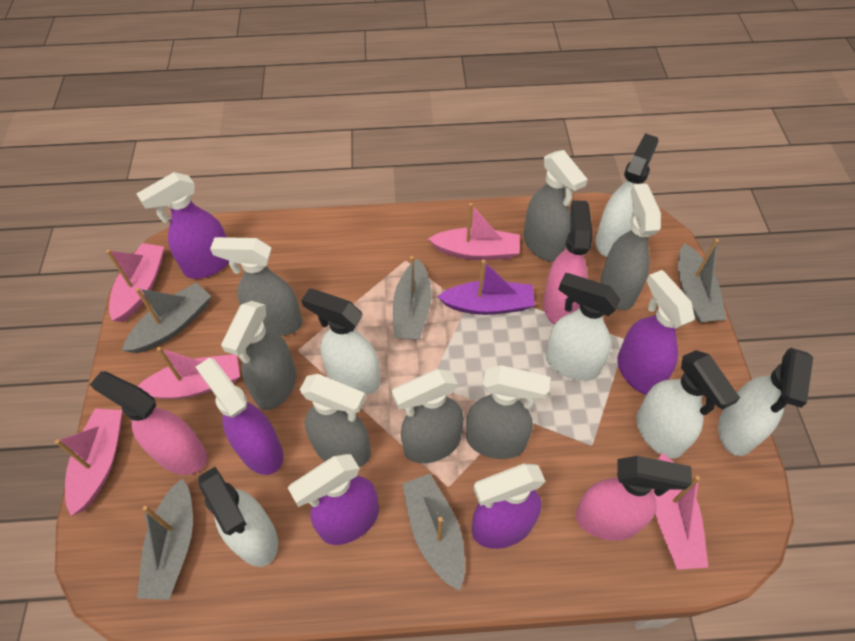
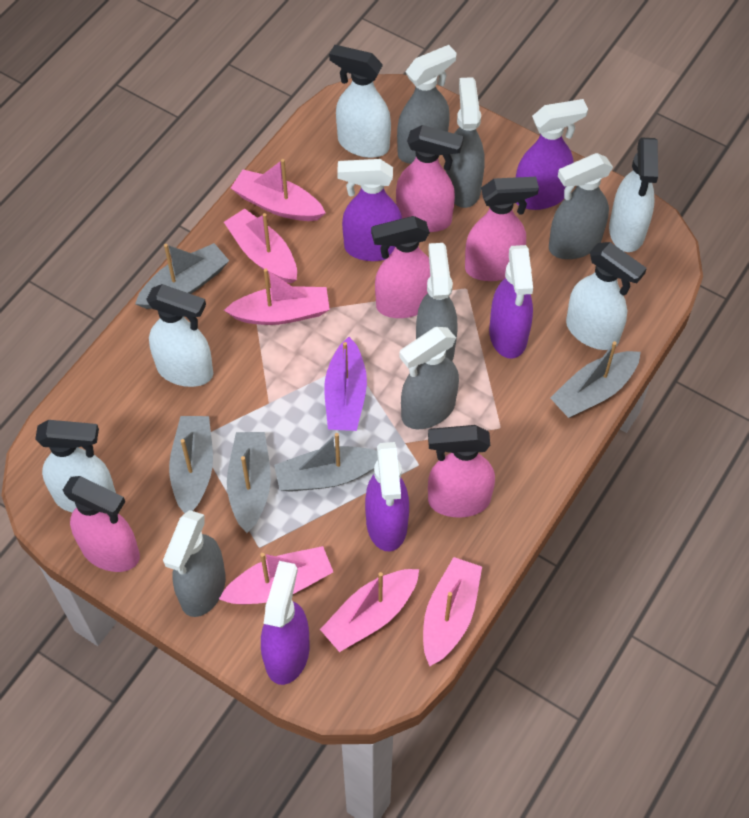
grey spray bottle: [210,237,302,336] [221,301,296,410] [300,374,371,467] [392,369,464,463] [466,365,551,459] [524,150,588,262] [600,184,661,310] = 7 -> [163,510,226,617] [397,45,457,164] [399,327,459,429] [416,243,458,361] [445,77,485,208] [549,153,613,259] = 6
pink boat: [55,409,122,516] [106,243,164,322] [137,347,240,399] [428,203,520,260] [652,453,708,570] = 5 -> [219,546,333,604] [224,208,297,284] [224,268,330,325] [231,159,326,221] [320,569,419,652] [423,557,482,666] = 6
pink spray bottle: [90,371,207,475] [543,200,593,324] [575,456,692,541] = 3 -> [63,476,140,572] [371,216,430,318] [396,125,464,232] [428,425,495,518] [465,177,539,281] = 5
white spray bottle: [198,467,278,567] [301,289,381,395] [545,273,621,381] [595,133,659,257] [636,350,740,458] [718,348,813,456] = 6 -> [35,420,116,512] [146,284,213,387] [329,45,391,158] [566,242,647,350] [609,137,658,252] = 5

